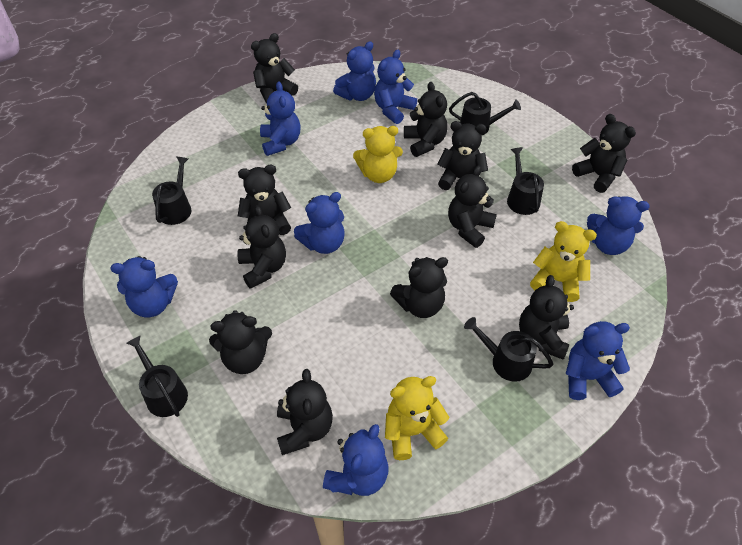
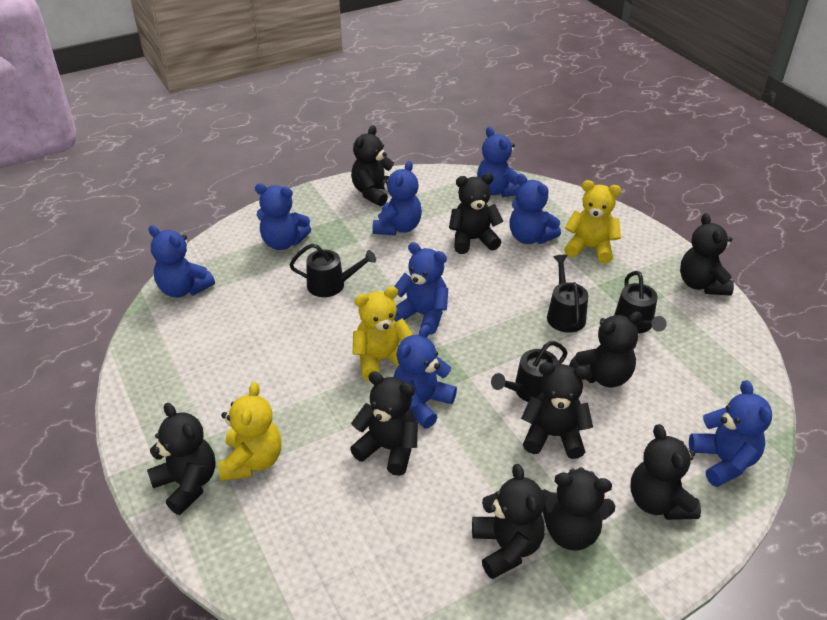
black teddy bear: [209,310,272,374] [237,205,286,289] [238,165,291,235] [251,33,298,104] [277,369,333,455] [390,257,448,318] [404,82,448,157] [437,121,488,190] [448,166,497,248] [519,275,574,360] [572,114,636,193] = 11 -> [147,403,216,515] [350,371,418,476] [351,125,394,206] [449,173,503,254] [472,464,545,579] [521,362,593,459] [542,467,615,550] [569,311,642,387] [631,424,701,520] [680,213,734,296] = 10
black watering can: [127,335,188,417] [152,156,191,225] [449,92,521,135] [464,317,553,382] [507,147,544,215] = 5 -> [289,243,376,297] [491,341,568,402] [547,255,588,333] [614,271,667,333] = 4

